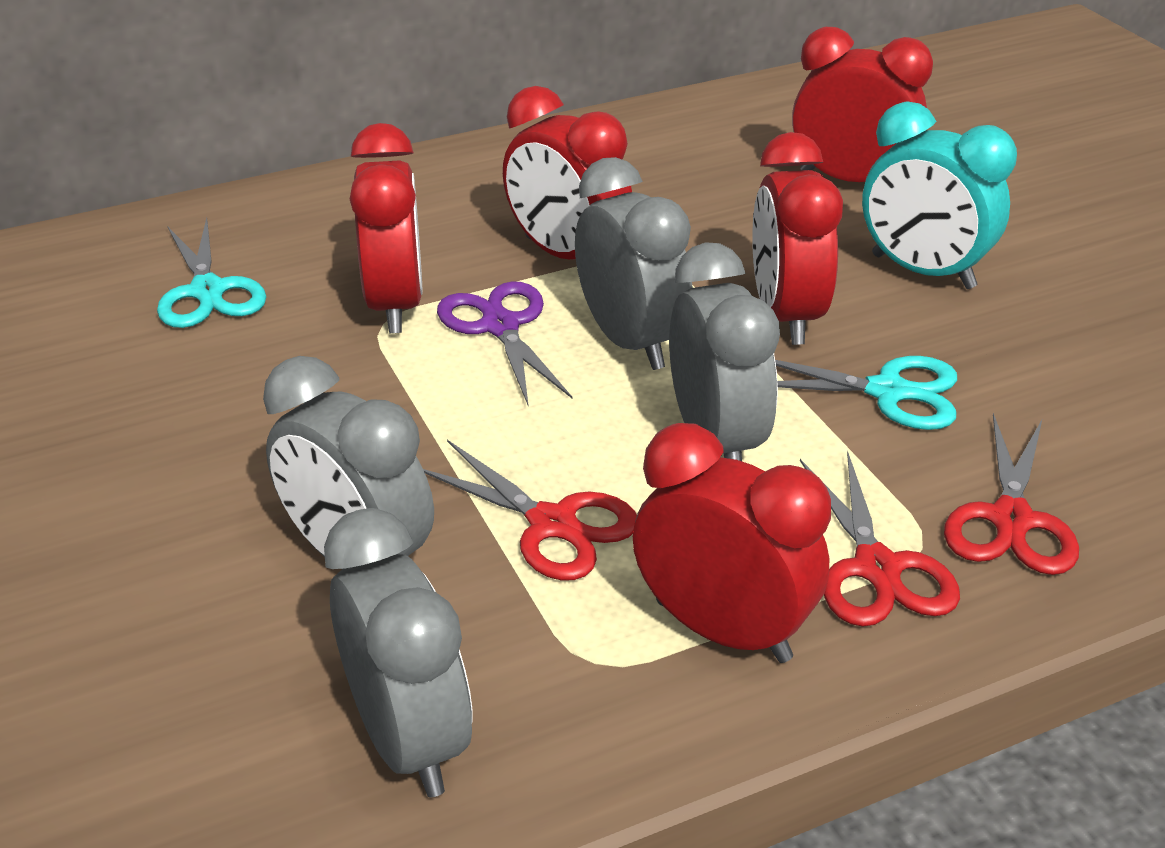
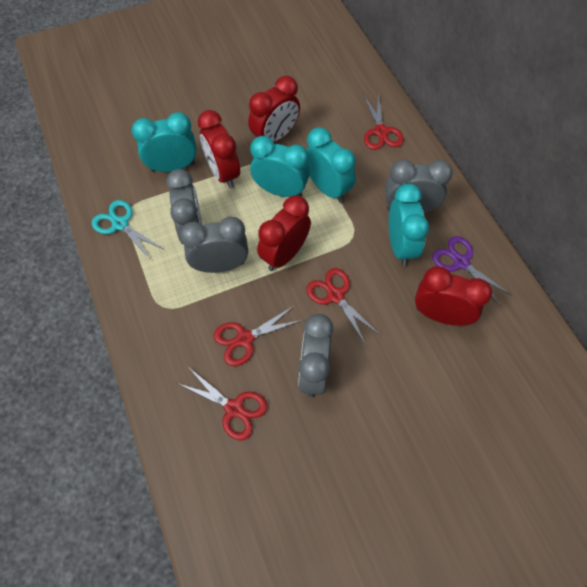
red clock: [350,123,423,334] [503,86,632,260] [633,423,831,663] [752,132,843,345] [792,27,933,182] = 5 -> [198,110,240,189] [248,76,300,143] [257,196,311,271] [415,266,492,326] = 4
red scissors: [423,440,637,580] [800,450,960,627] [944,413,1079,575] = 3 -> [177,368,268,440] [214,305,303,366] [306,268,380,345] [364,93,404,150] = 4
turquoise clock: [862,102,1017,289] = 1 -> [132,112,197,172] [250,136,310,197] [306,127,356,203] [389,183,429,266] = 4
turquoise scissors: [157,218,266,328] [775,356,957,430] = 2 -> [92,200,163,260] = 1

